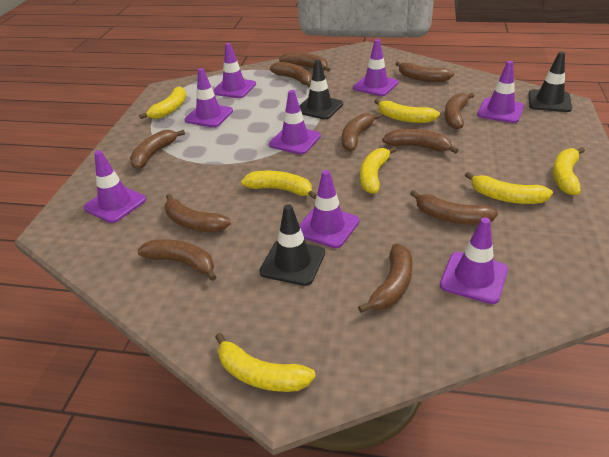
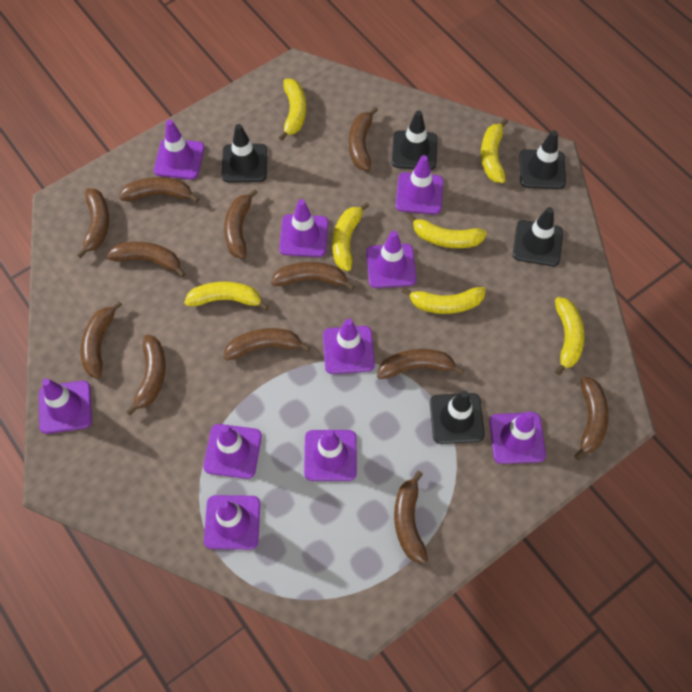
black traffic cone: [259,204,325,286] [299,60,343,119] [529,52,572,112] = 3 -> [221,124,267,182] [392,111,438,170] [430,390,485,444] [513,207,563,266] [519,130,566,189] = 5
brown banana: [130,130,185,169] [137,239,216,281] [165,194,231,232] [270,62,312,87] [279,52,330,72] [342,113,382,151] [358,244,412,313] [382,129,459,154] [395,62,454,82] [410,190,498,225] [444,93,474,129] = 11 -> [77,188,109,258] [81,301,122,379] [107,242,186,278] [119,177,199,203] [126,335,166,416] [224,189,258,259] [224,328,310,360] [271,262,355,290] [349,107,378,171] [377,349,464,379] [394,471,428,564] [574,376,609,460] = 12
purple traffic cone: [84,150,146,223] [185,68,233,127] [213,43,256,98] [269,90,321,155] [300,170,359,248] [353,39,398,96] [440,217,508,304] [477,61,524,123] = 8 -> [39,379,92,434] [154,120,205,180] [203,424,262,479] [204,495,260,550] [279,199,328,257] [304,429,357,481] [323,318,375,374] [366,231,417,288] [396,155,443,214] [489,411,546,464] = 10

